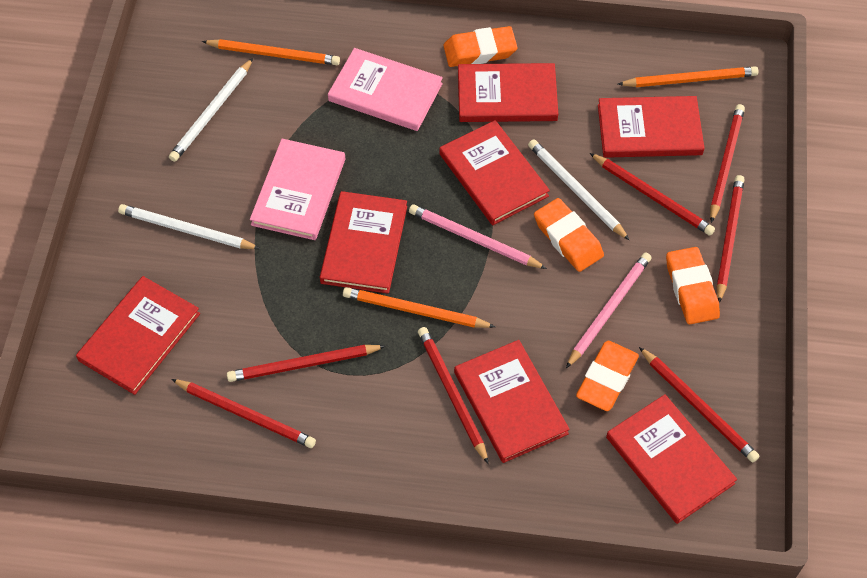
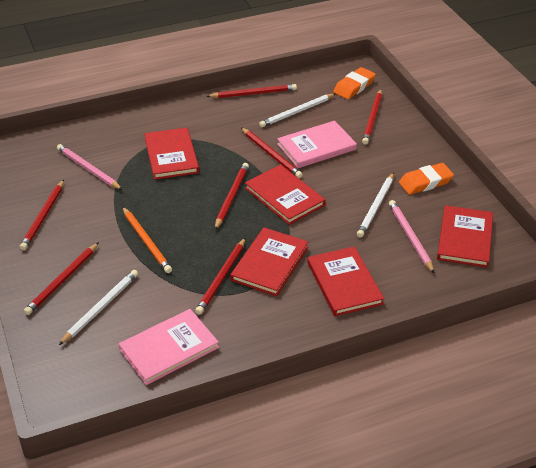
orange eraser: [443,26,517,67] [534,198,604,272] [576,341,639,411] [666,247,720,324] = 4 -> [333,67,376,99] [399,163,454,195] = 2
orange pencil: [202,39,340,65] [343,287,495,328] [618,66,759,87] = 3 -> [122,207,172,273] = 1
red book: [76,276,200,395] [320,191,407,294] [439,120,550,225] [454,340,570,463] [458,63,558,122] [598,96,705,158] [606,394,737,524] = 7 -> [144,128,199,180] [230,227,308,296] [245,165,326,225] [307,246,384,316] [437,205,493,268] = 5

